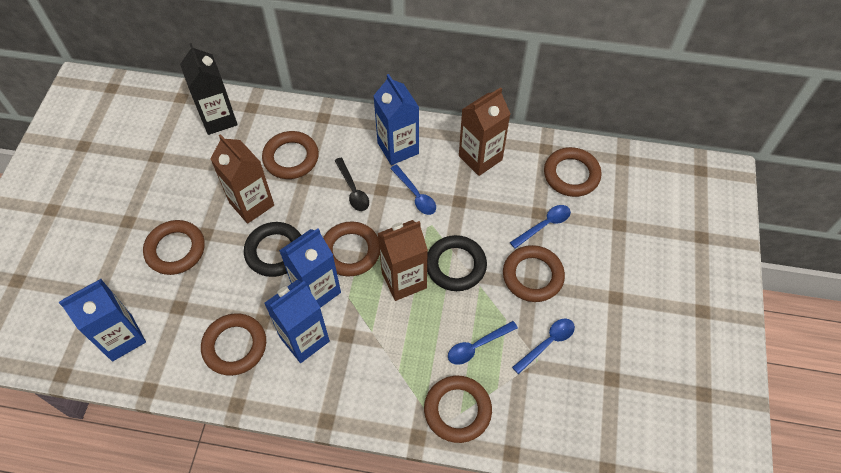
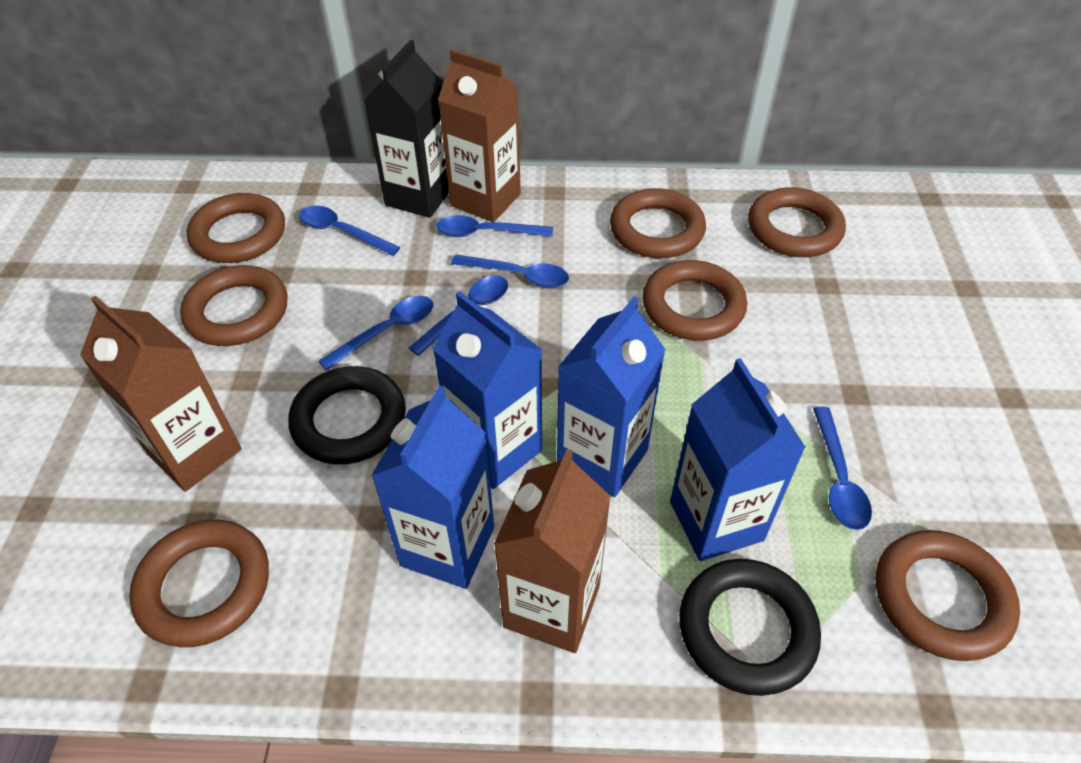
black spoon: [334,157,369,211] = 1 -> none = 0
blue spoon: [390,164,436,215] [448,321,518,365] [510,205,571,249] [512,319,575,374] = 4 -> [299,206,400,256] [318,296,433,370] [409,275,508,356] [436,215,553,237] [451,254,569,288] [813,407,872,530] = 6

